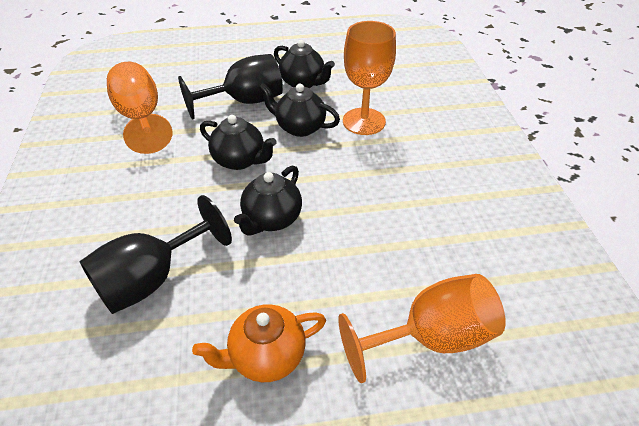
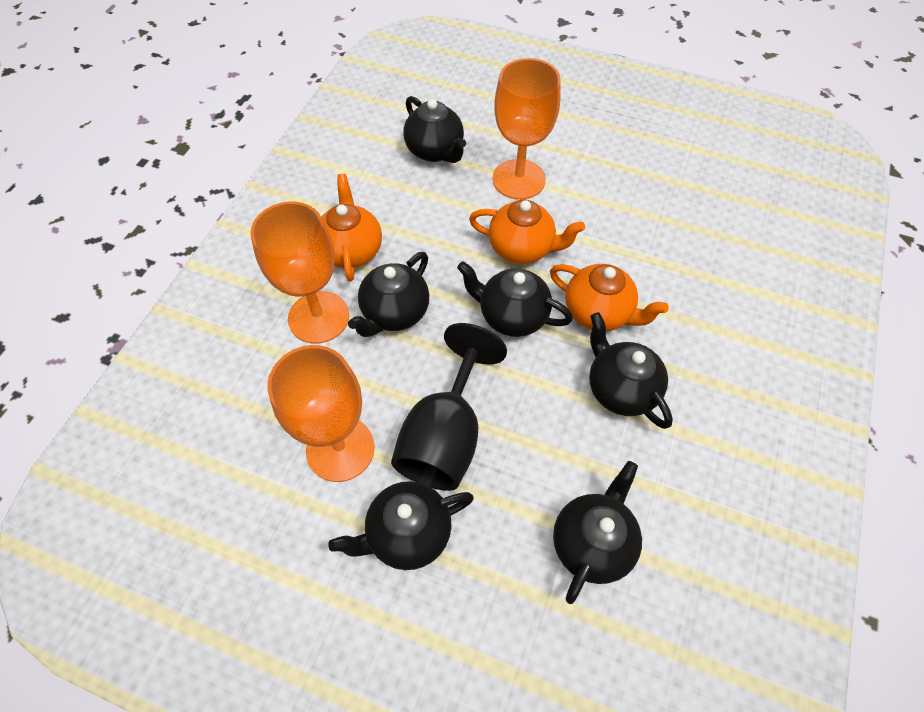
black goblet: [80,195,232,314] [178,54,283,119] = 2 -> [391,323,507,491] = 1
black teapot: [200,115,277,170] [234,165,302,236] [258,83,340,137] [274,40,335,88] = 4 -> [328,481,474,570] [348,252,429,337] [404,96,466,163] [457,261,573,337] [553,461,642,604] [589,312,673,429] = 6
orange teapot: [192,304,326,382] = 1 -> [321,174,382,282] [469,199,585,264] [550,264,669,331] = 3

